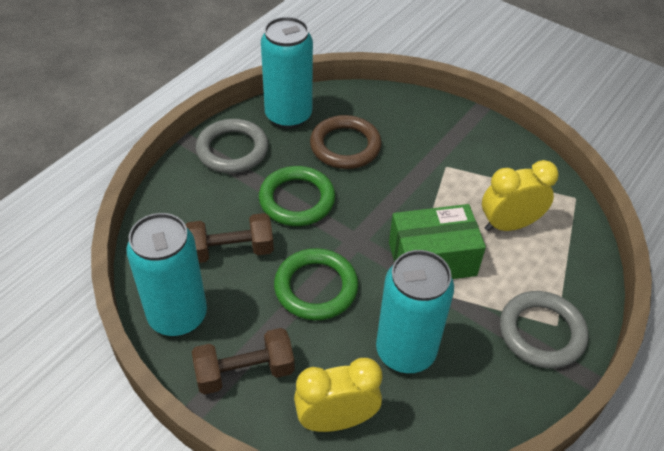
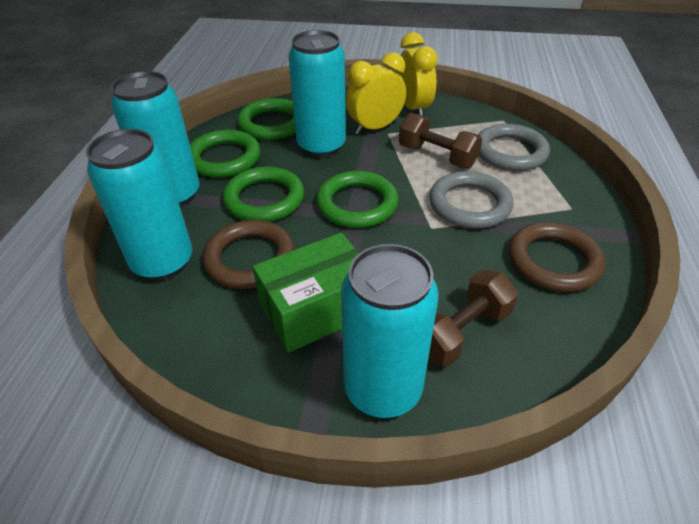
brown ring: [310,115,382,169] = 1 -> [203,220,295,289] [509,222,605,292] = 2
green ring: [259,166,335,226] [274,248,358,320] = 2 -> [190,130,260,178] [223,166,304,222] [237,98,296,140] [316,171,399,228] = 4
turquoise can: [126,213,207,336] [261,17,313,129] [376,250,454,373] = 3 -> [86,129,192,281] [111,71,200,207] [288,30,346,157] [341,244,439,418] = 4

